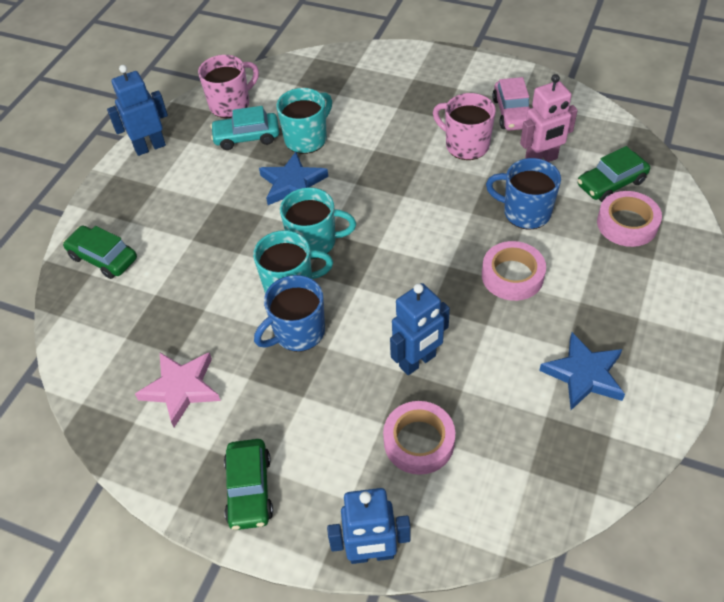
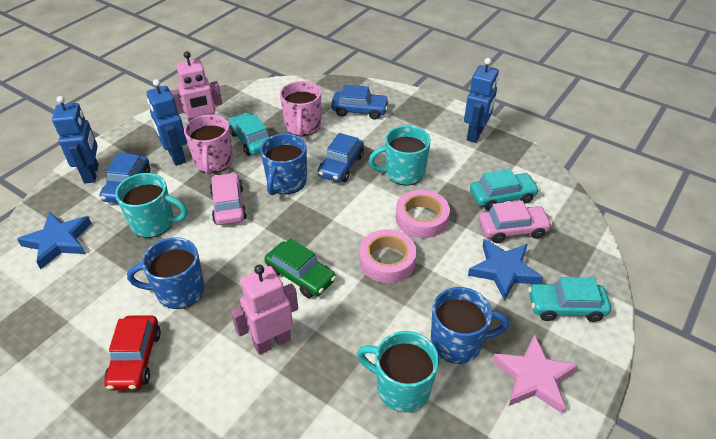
blue car: none = 0 -> [100,153,150,203] [318,133,364,182] [331,85,389,120] = 3
blue mug: [254,275,325,352] [486,158,561,229] = 2 -> [127,237,204,309] [260,134,307,195] [431,287,509,364] = 3
green car: [63,226,137,279] [224,439,273,530] [577,146,650,202] = 3 -> [265,238,336,298] = 1
pink car: [492,77,530,131] = 1 -> [210,172,247,225] [479,201,552,243] = 2
pink robot: [520,74,578,162] = 1 -> [170,51,222,122] [231,265,298,355] = 2
pink tape: [383,401,455,475] [482,241,546,301] [597,191,662,247] = 3 -> [359,229,417,283] [395,190,450,238] = 2
red car: none = 0 -> [105,315,161,391] = 1
turquoise car: [210,106,279,150] = 1 -> [229,113,271,156] [470,169,539,210] [528,277,611,322] = 3

